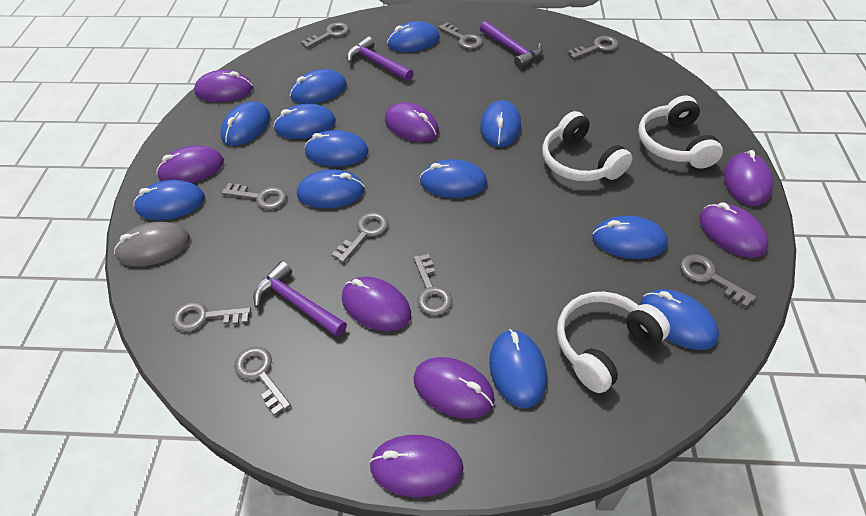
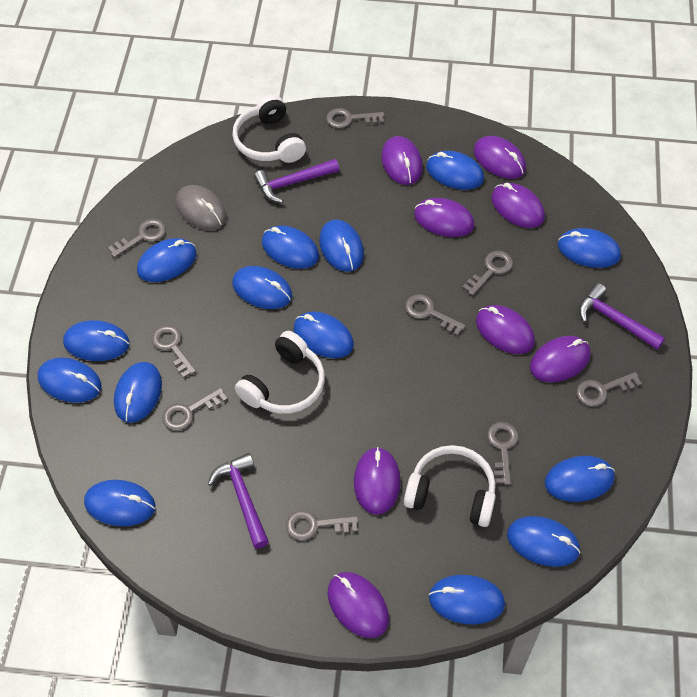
blue mouse: [133,180,205,220] [220,101,270,146] [273,104,336,139] [290,69,347,104] [297,169,365,208] [304,130,369,167] [387,21,440,52] [420,159,487,198] [480,100,521,147] [489,329,547,408] [592,216,668,259] [640,289,719,350] = 12 -> [37,358,102,403] [63,320,129,361] [84,480,156,526] [114,362,162,423] [137,238,197,282] [232,266,292,309] [262,225,319,269] [294,312,354,358] [319,219,364,272] [426,151,484,190] [429,575,505,624] [507,516,581,567] [545,456,615,502] [558,228,621,268] = 14

